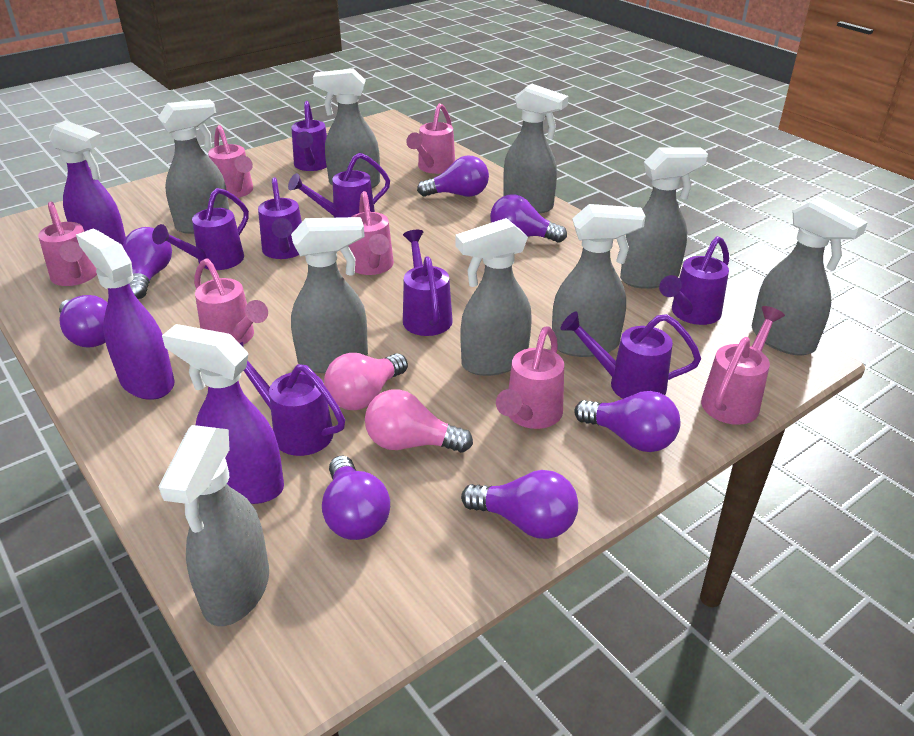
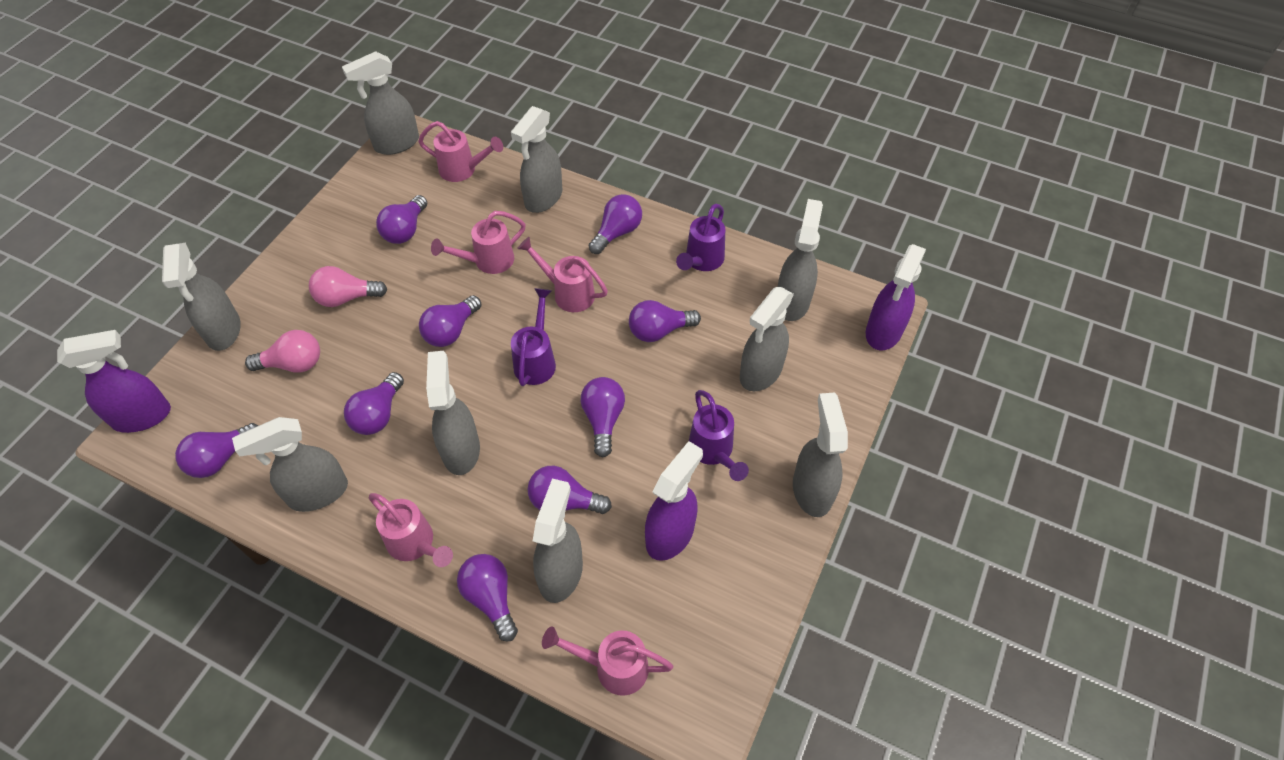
pink watering can: [38,202,97,286] [194,258,268,345] [208,125,253,199] [349,191,394,275] [406,103,455,174] [496,326,564,429] [701,306,785,425] = 7 -> [369,493,453,567] [418,121,503,182] [431,211,526,274] [517,237,608,312] [542,626,673,696] = 5
purple light bulb: [59,295,108,348] [123,227,172,299] [322,456,390,540] [417,155,489,197] [461,470,578,539] [490,194,567,243] [574,391,681,452] = 7 -> [175,423,258,478] [344,372,404,435] [376,195,427,244] [419,295,481,347] [457,554,518,642] [528,466,612,514] [581,377,625,457] [589,194,642,254] [629,300,701,342] = 9
purple watering can: [152,188,249,270] [240,342,345,456] [258,177,302,259] [288,153,390,218] [291,101,327,171] [403,230,453,336] [561,312,701,399] [659,236,729,325] = 8 -> [511,288,556,386] [676,204,725,271] [689,390,749,481] = 3

